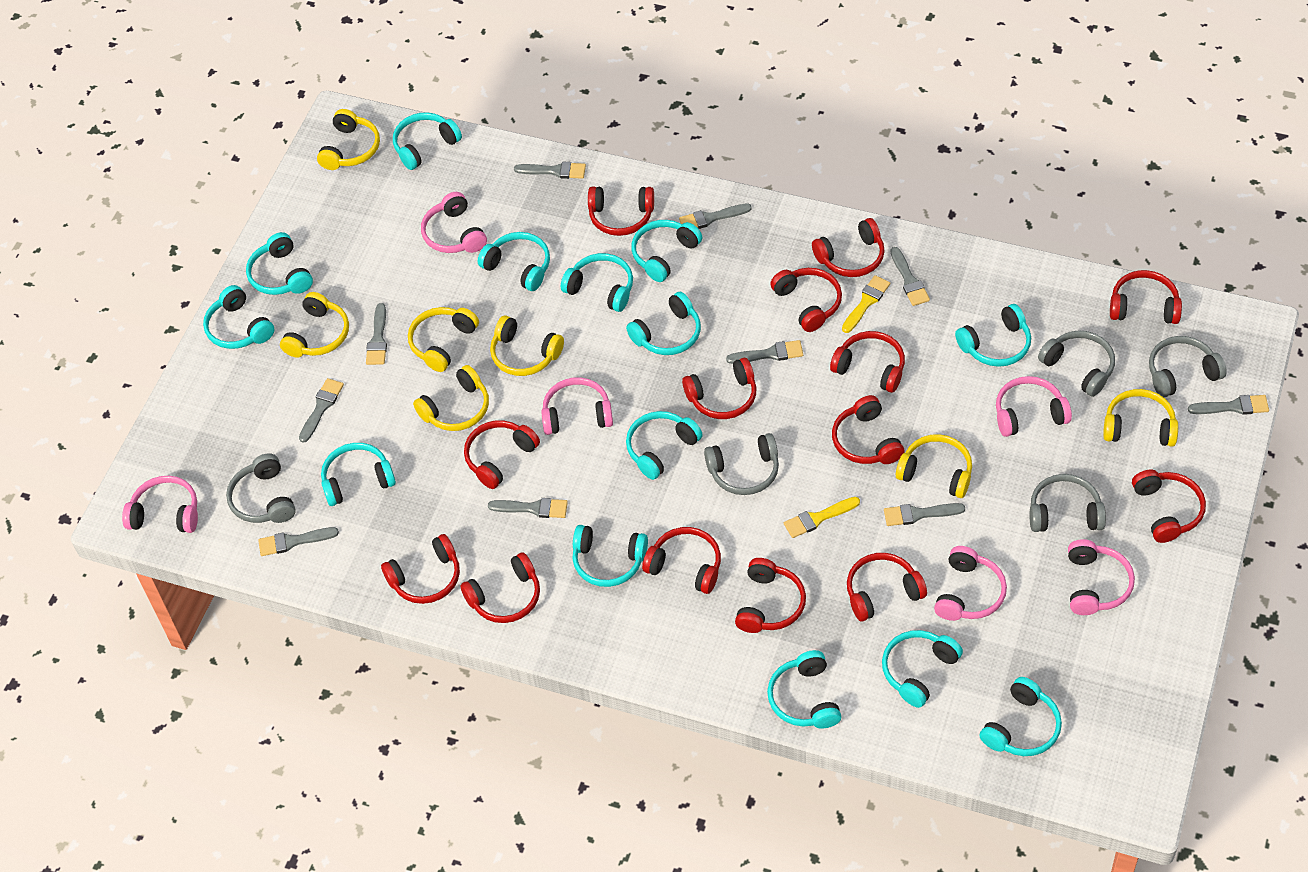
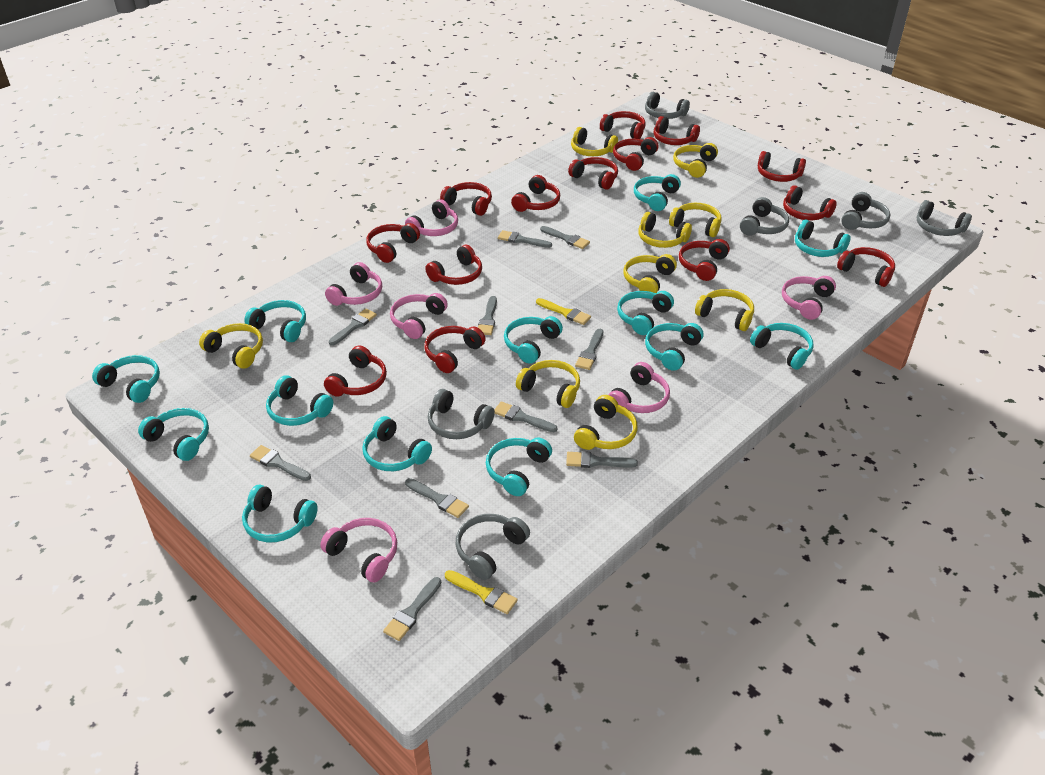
grey headphones: [226,453,296,523] [704,433,779,495] [1030,474,1106,532] [1038,331,1115,397] [1149,336,1227,397] = 5 -> [428,389,495,439] [456,514,530,580] [645,92,690,119] [740,197,789,236] [841,192,890,230] [917,200,972,236] = 6
turquoise headphones: [203,285,275,349] [246,232,313,295] [321,443,396,506] [393,112,462,170] [478,232,550,291] [561,253,633,312] [572,525,648,587] [626,292,701,355] [626,411,703,480] [631,220,703,282] [767,650,842,729] [882,630,963,708] [955,304,1031,367] [980,677,1062,756] = 14 -> [92,355,160,403] [138,408,209,461] [242,484,318,542] [244,300,306,342] [266,375,333,426] [362,416,432,471] [486,438,552,496] [504,316,563,364] [617,291,674,335] [634,174,681,211] [645,323,704,371] [750,323,813,370] [795,219,851,257] = 13
yellow headphones: [280,292,349,357] [317,109,380,170] [408,307,479,372] [413,365,489,431] [490,316,564,376] [896,434,972,498] [1103,389,1178,447] = 7 -> [199,323,263,368] [516,360,580,408] [571,127,618,156] [574,395,637,450] [623,254,677,293] [638,212,692,248] [669,203,722,237] [673,143,718,178] [695,289,754,331] = 9

